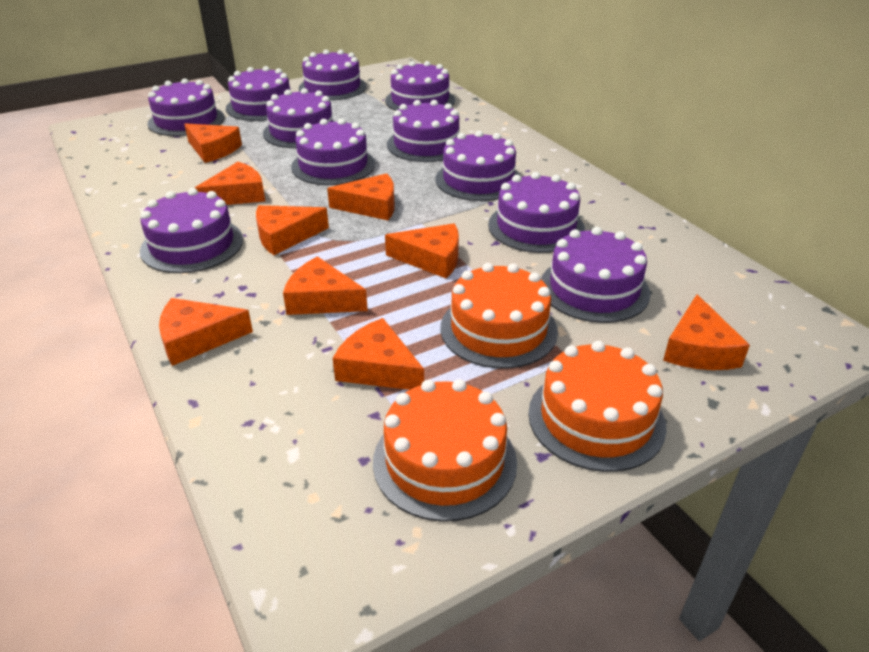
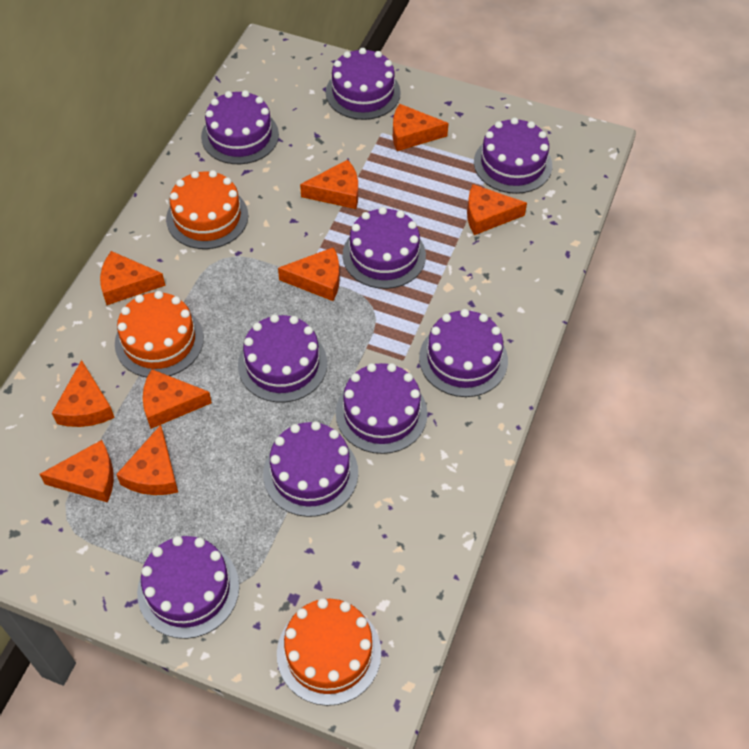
purple cake: [140,188,243,273] [147,78,225,136] [226,66,291,121] [263,88,335,148] [291,118,375,185] [299,49,366,100] [385,61,455,111] [387,100,460,162] [435,131,521,201] [488,172,585,253] [541,227,650,323] = 11 -> [137,536,239,639] [201,90,279,164] [238,314,327,403] [263,421,358,517] [326,48,401,120] [336,363,428,454] [343,207,426,289] [419,309,508,397] [474,117,552,194] = 9

